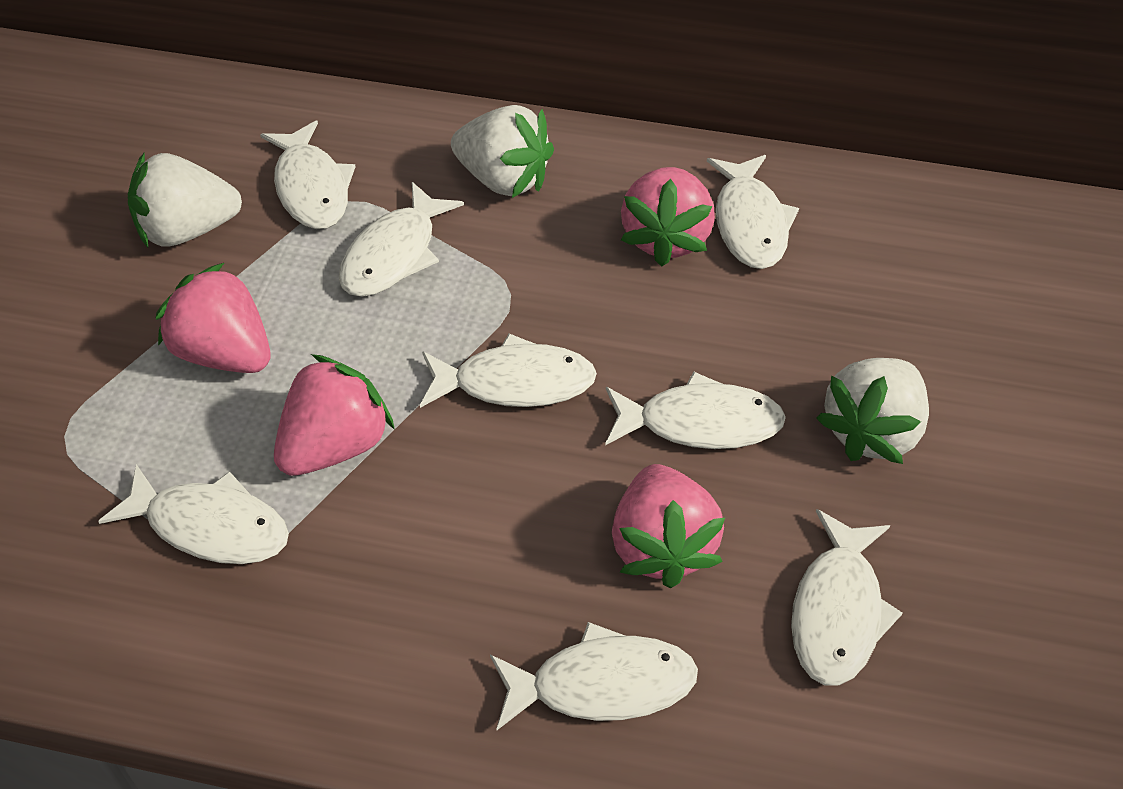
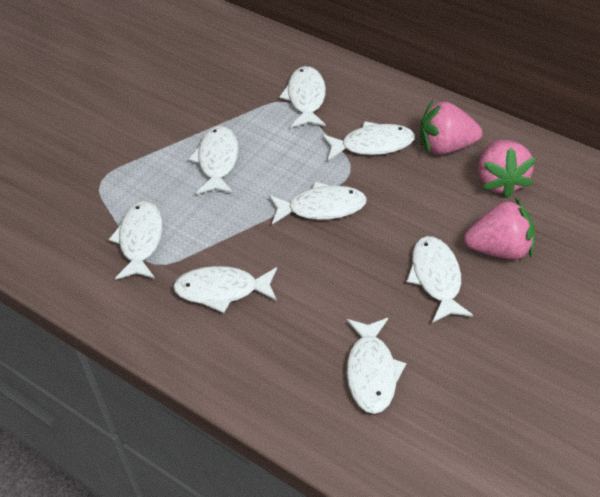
pink strawberry: [156,263,271,373] [274,354,395,476] [612,464,725,588] [621,167,715,267] = 4 -> [420,100,482,155] [464,198,535,260] [478,140,536,199] = 3
white strawberry: [128,153,242,248] [451,105,554,198] [816,358,929,464] = 3 -> none = 0

